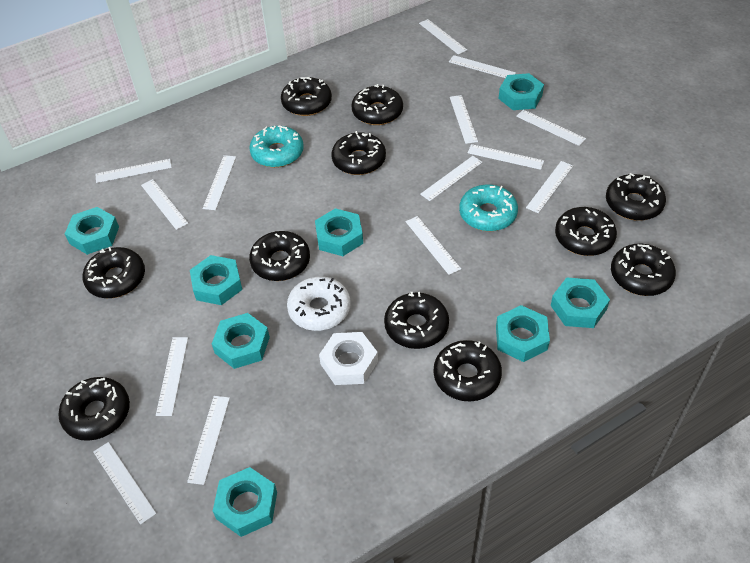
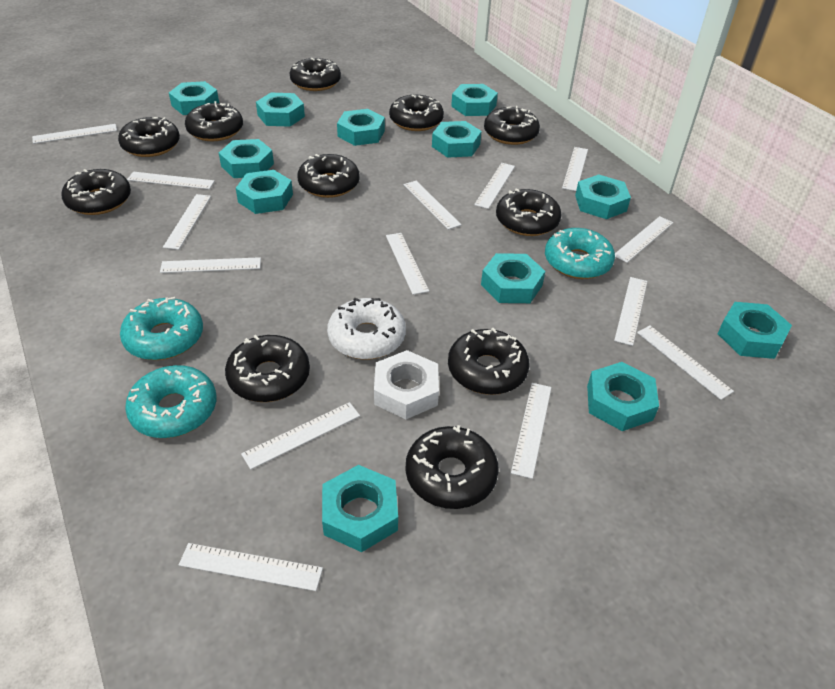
turquoise donut: [249,125,304,168] [459,184,518,231] = 2 -> [120,297,203,360] [125,365,217,438] [545,228,615,279] = 3
turquoise nut: [65,207,119,255] [190,255,242,305] [212,313,270,369] [213,467,277,537] [315,208,363,256] [496,305,550,362] [499,73,544,110] [551,277,610,328] = 8 -> [169,81,219,115] [219,139,274,178] [236,170,293,214] [256,93,305,127] [322,465,398,552] [337,109,385,146] [432,121,482,158] [451,84,498,116] [481,253,545,303] [575,174,631,219] [587,362,659,431] [718,302,792,359] = 12

